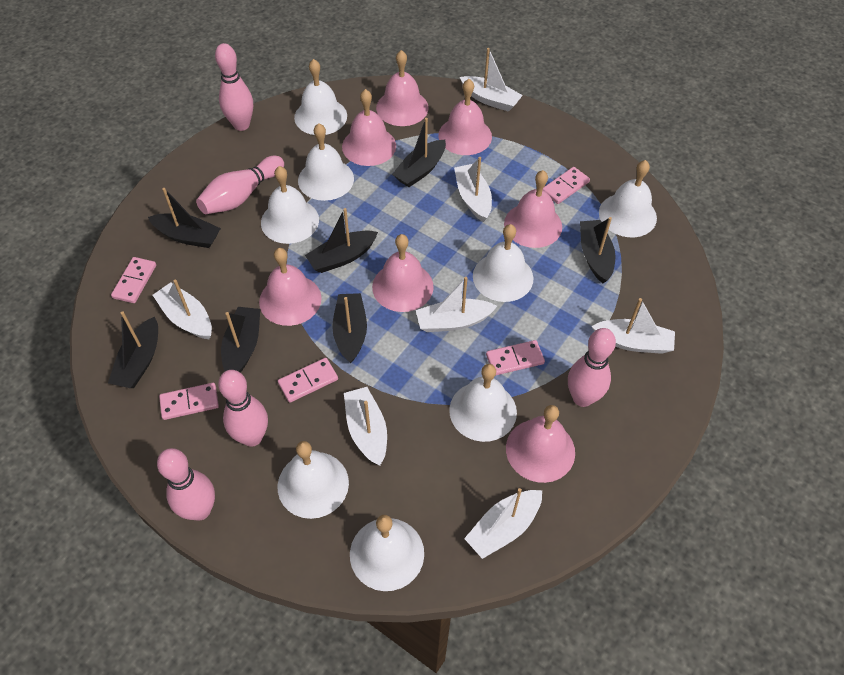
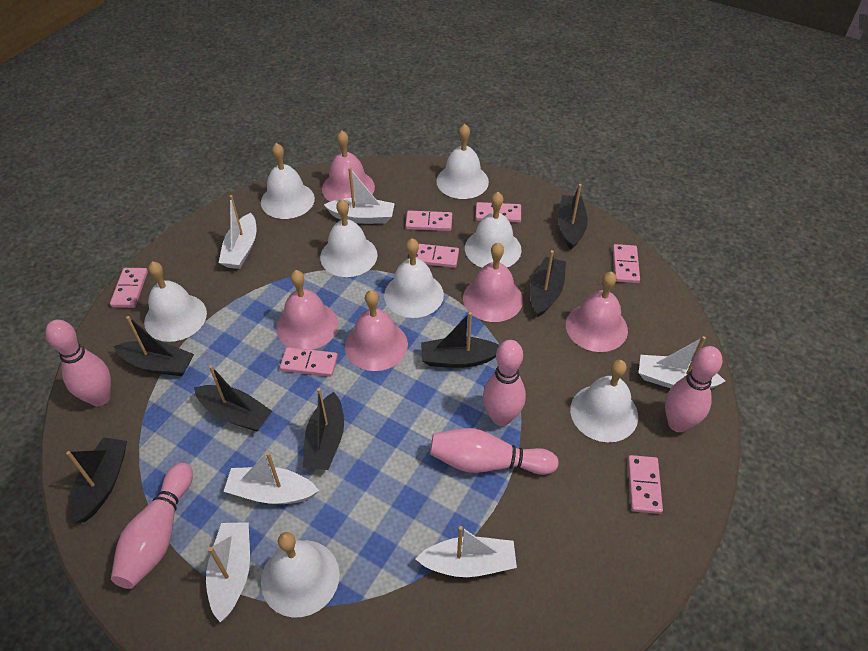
pink bell: [259,248,322,326] [342,89,396,166] [372,234,434,312] [376,50,429,126] [438,79,492,155] [504,170,562,248] [506,405,575,483] = 7 -> [276,270,338,350] [322,130,375,202] [345,290,408,371] [463,243,523,322] [566,272,628,352] = 5
pink domino: [111,257,156,303] [159,383,219,420] [278,358,338,403] [486,340,545,376] [543,167,590,204] = 5 -> [110,268,148,308] [280,347,338,377] [405,211,452,231] [409,244,459,268] [475,202,521,223] [613,244,640,283] [628,455,663,514] = 7
white boat: [153,280,212,339] [344,387,387,466] [416,277,497,332] [454,157,492,222] [460,48,523,112] [464,488,542,559] [591,298,675,354] = 7 -> [206,522,250,622] [219,195,257,269] [223,452,319,504] [324,168,395,224] [416,526,517,577] [639,336,725,389] = 6

